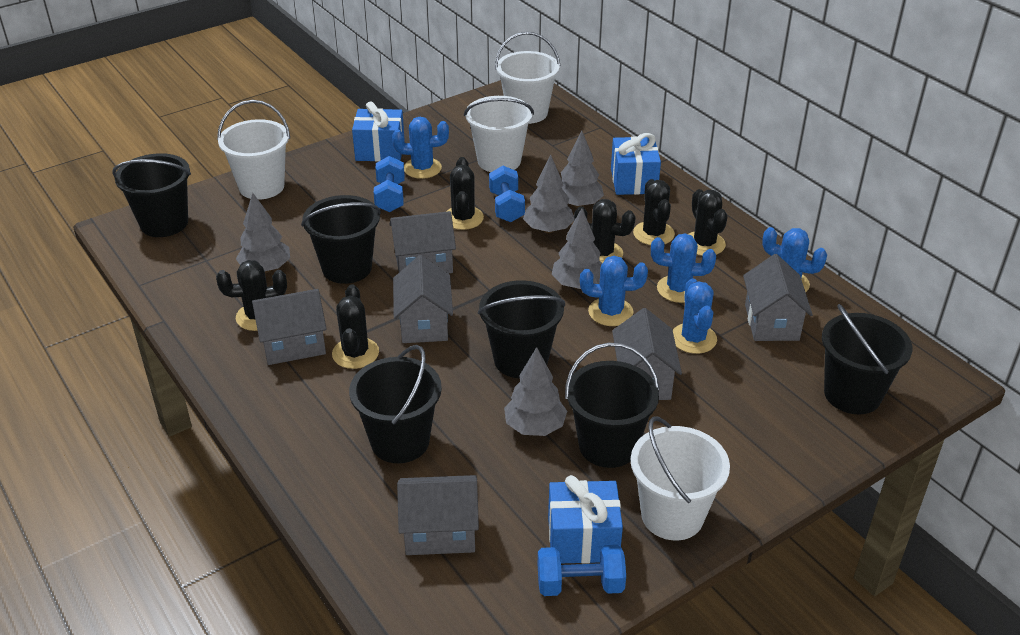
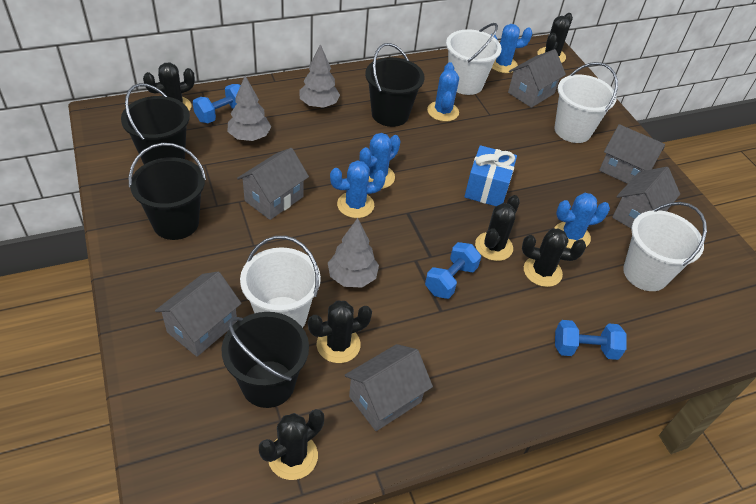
black bucket: [112,153,191,237] [301,195,381,284] [349,345,442,463] [478,280,565,378] [565,343,659,468] [822,304,912,414] = 6 -> [121,83,190,164] [129,143,206,240] [221,312,309,408] [365,43,425,127] = 4
blue gift: [352,101,405,162] [548,475,623,564] [611,133,661,195] = 3 -> [464,145,517,206] = 1
grey tree: [236,192,290,273] [504,347,567,436] [523,155,574,233] [551,208,602,289] [561,131,604,208] = 5 -> [227,76,271,141] [300,44,340,108] [328,218,379,288] = 3

